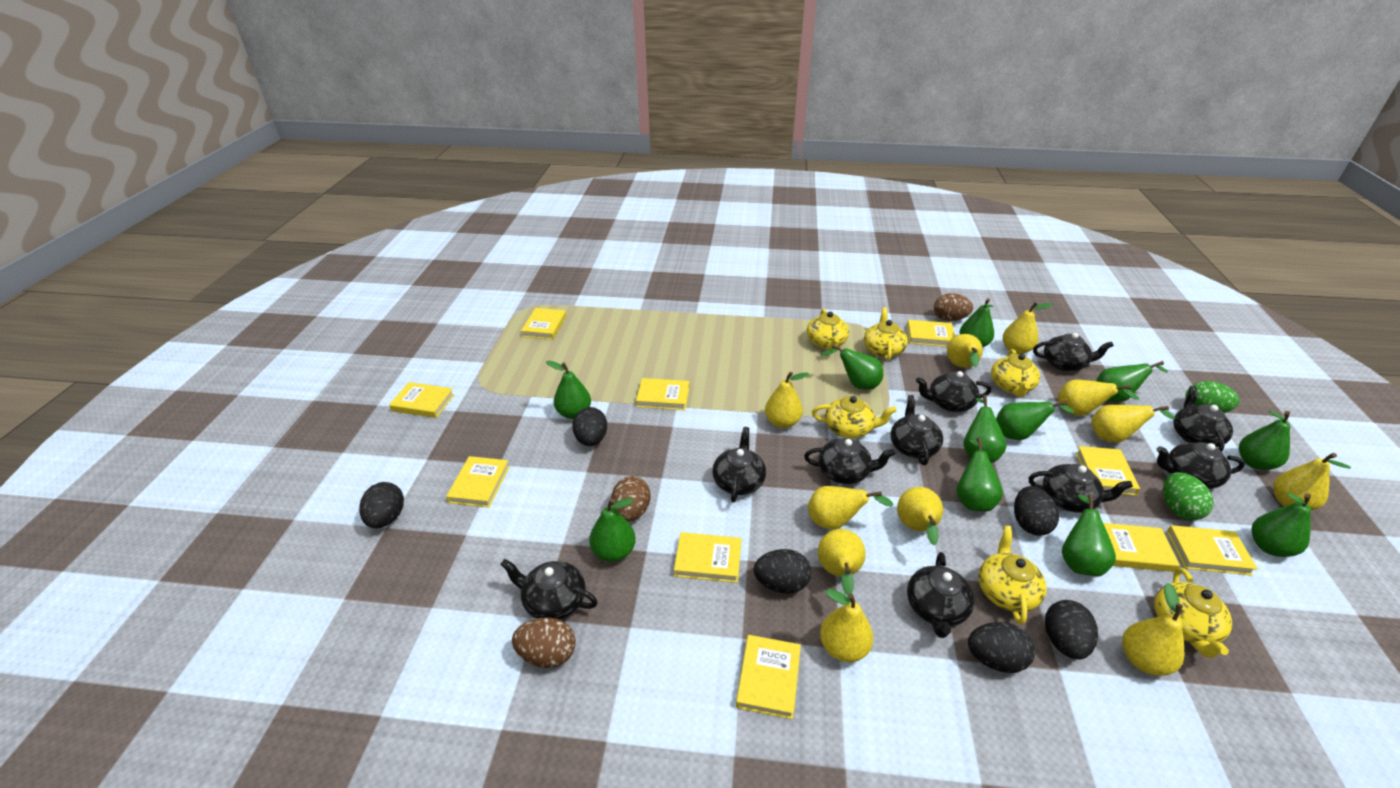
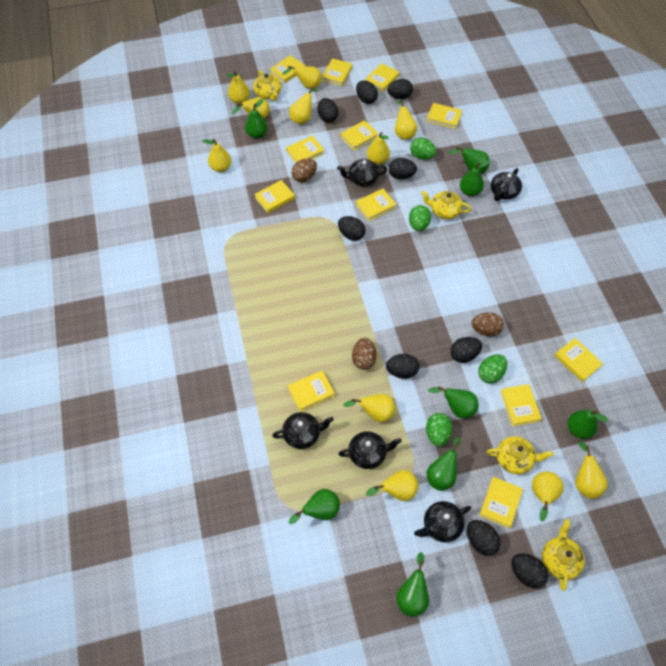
black egg: [359,482,404,528] [572,407,607,446] [754,549,811,594] [968,622,1035,673] [1014,486,1059,536] [1045,600,1098,660] = 6 -> [318,98,338,123] [338,216,366,241] [356,80,378,104] [386,354,419,379] [387,79,413,99] [389,158,417,179] [450,337,482,363] [467,520,501,556] [511,553,548,589] = 9
black teapot: [500,559,598,620] [712,427,766,503] [804,438,895,484] [890,395,943,465] [907,552,974,638] [916,371,991,412] [1029,464,1133,513] [1033,333,1114,371] [1156,442,1245,489] [1173,386,1233,452] = 10 -> [272,412,334,449] [337,159,387,186] [338,431,402,469] [414,501,471,542] [491,168,522,201] = 5
green egg: [1163,472,1214,520] [1185,381,1240,413] = 2 -> [409,205,431,231] [410,137,436,160] [426,413,452,446] [478,354,507,383] = 4
green pear: [546,361,591,419] [589,498,636,562] [820,344,883,390] [956,438,1003,511] [960,298,994,347] [963,395,1006,463] [996,401,1074,440] [1062,494,1116,577] [1096,361,1168,402] [1239,410,1290,470] [1252,493,1311,557] = 11 -> [245,99,268,138] [289,489,340,524] [396,552,429,617] [427,437,461,491] [428,386,479,418] [448,147,490,173] [460,160,490,196] [568,410,608,439] = 8
yellow book: [389,382,455,418] [446,456,510,508] [521,308,566,340] [636,378,689,410] [674,532,742,583] [736,635,801,719] [907,320,955,347] [1076,446,1140,496] [1103,523,1180,572] [1167,525,1258,576] = 10 -> [254,180,295,213] [270,55,305,83] [286,136,325,163] [288,371,335,412] [322,58,352,86] [340,120,379,151] [356,189,397,221] [365,63,399,92] [427,103,462,129] [479,477,523,528] [500,384,542,426] [554,338,603,382] = 12
yellow teapot: [807,309,849,350] [812,396,897,439] [864,307,908,361] [978,526,1047,625] [991,349,1040,397] [1154,568,1232,658] = 6 -> [253,70,281,101] [421,191,471,219] [487,436,554,474] [542,519,585,591] = 4

